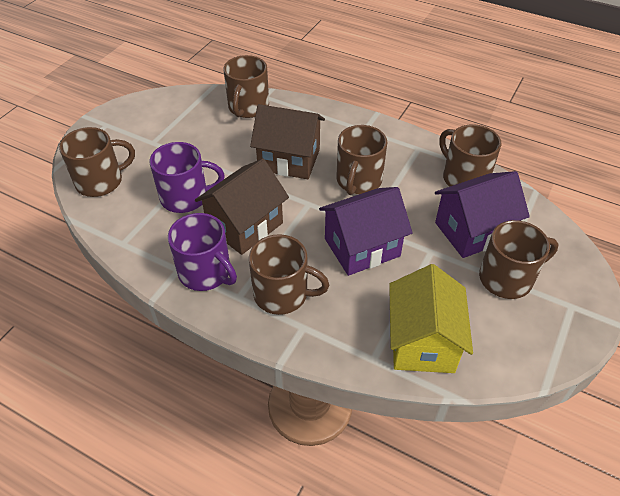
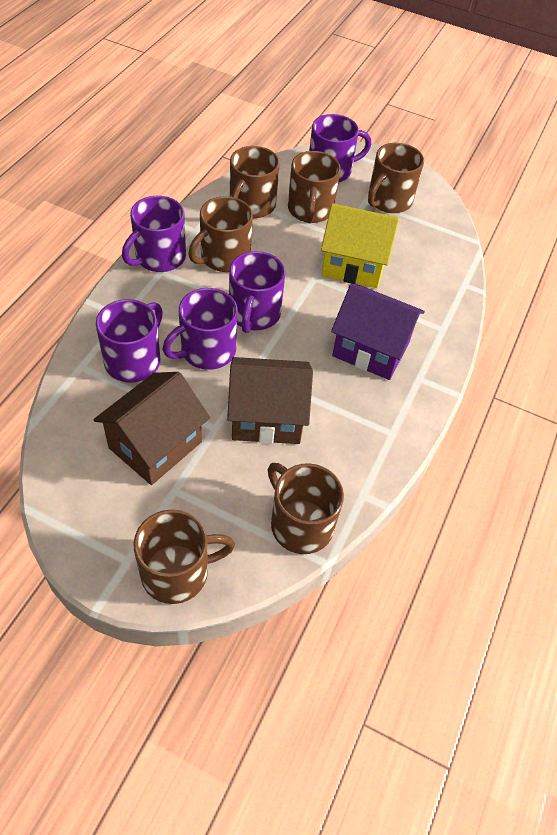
purple house: [319,187,413,276] [435,171,530,258] = 2 -> [331,284,425,380] = 1
purple mug: [150,142,225,213] [168,213,237,291] = 2 -> [96,299,163,383] [122,196,186,272] [162,288,238,370] [229,251,286,333] [309,114,371,183] = 5

